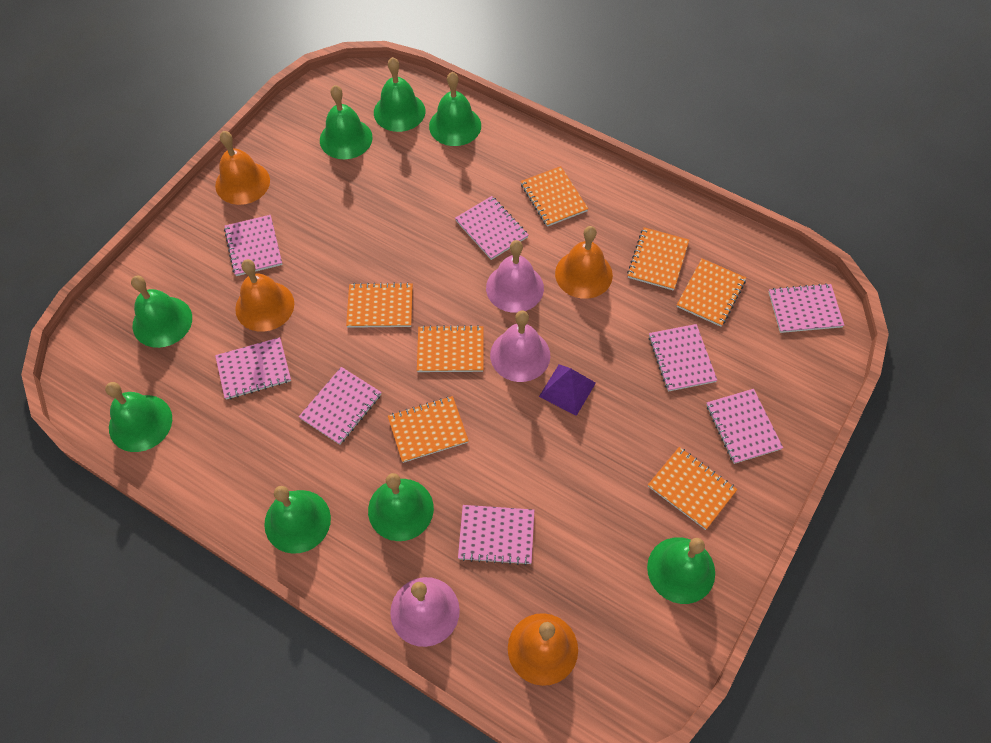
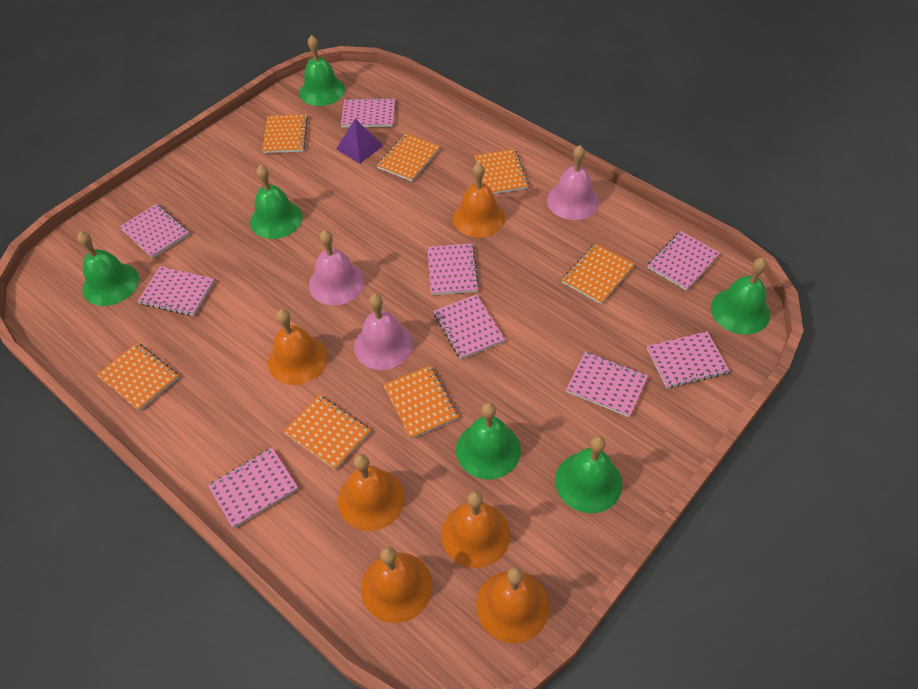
green bell: [105,382,172,452] [131,276,192,348] [264,486,331,554] [320,85,373,159] [368,473,434,541] [374,57,425,132] [429,72,481,146] [647,537,715,604] = 8 -> [77,231,139,306] [250,165,303,239] [299,35,345,106] [456,402,521,479] [555,436,622,513] [711,258,770,335] = 6
orange bell: [215,131,270,205] [235,259,294,332] [508,613,578,686] [555,226,613,299] = 4 -> [268,309,328,385] [338,454,405,531] [361,547,433,623] [441,491,510,568] [453,163,505,237] [476,567,549,643] = 6
pink notebook: [215,337,291,400] [224,215,283,276] [299,367,382,445] [455,196,528,260] [458,505,534,565] [649,324,717,392] [706,389,783,464] [769,283,844,333] = 8 -> [119,204,189,258] [138,267,215,316] [208,448,298,529] [341,98,395,128] [427,244,479,295] [434,294,505,359] [566,352,648,417] [647,231,720,291] [647,331,729,388] = 9

